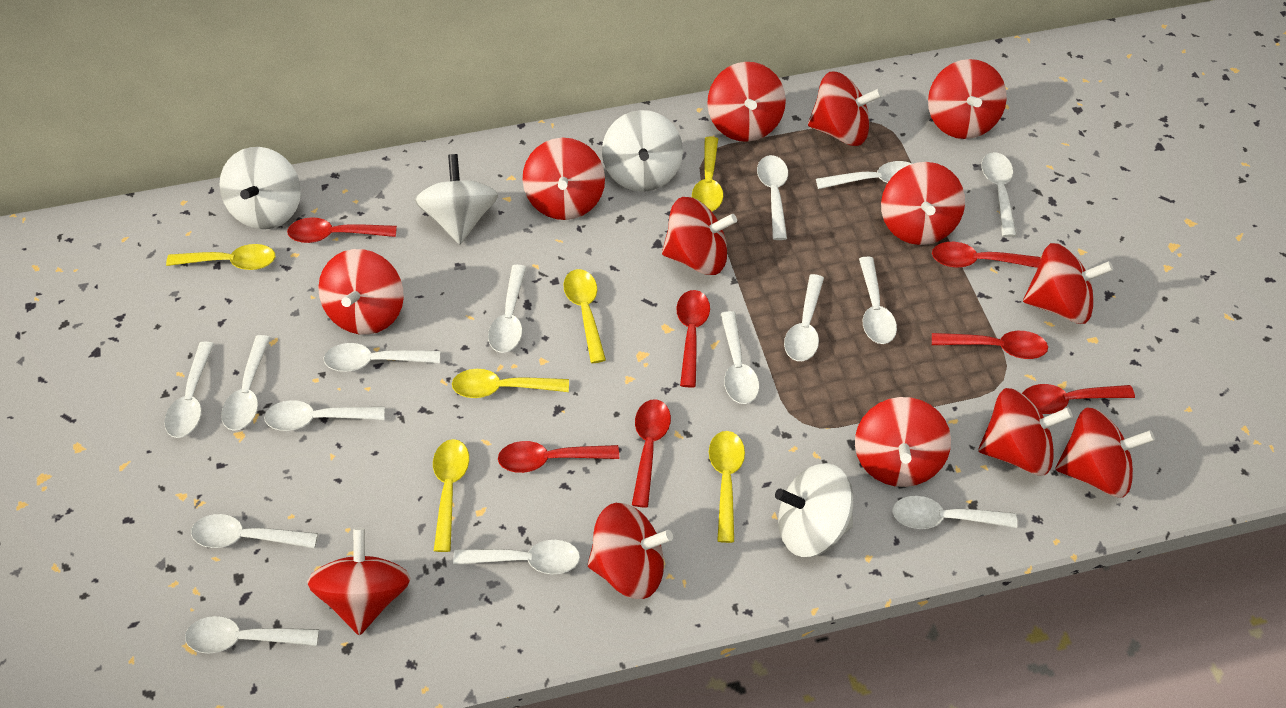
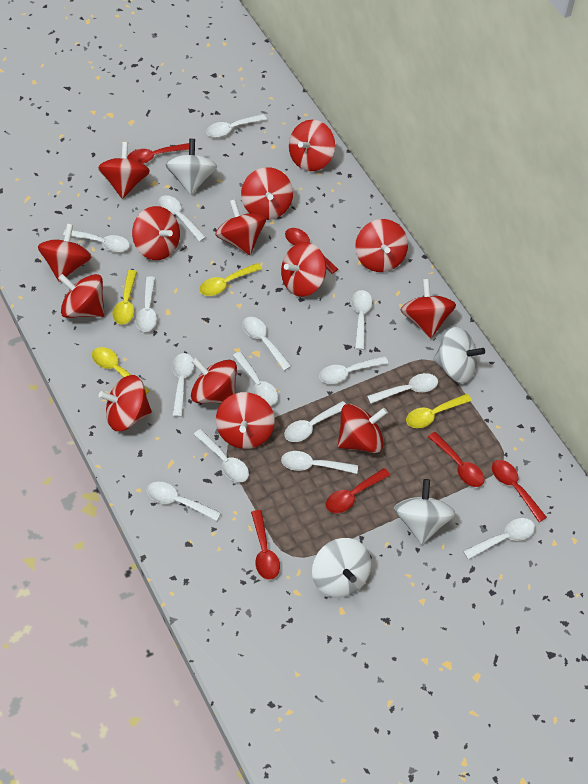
red spinning top: [307,527,411,635] [318,249,404,335] [522,138,605,220] [588,503,673,599] [662,197,737,275] [707,62,786,142] [808,71,883,146] [855,397,951,487] [881,162,965,245] [928,59,1007,139] [978,388,1073,475] [1023,243,1113,324] [1055,407,1155,497] = 13 -> [38,224,92,282] [58,274,105,318] [98,142,150,199] [99,375,152,431] [132,206,180,260] [191,358,237,403] [215,199,266,255] [216,392,275,449] [241,167,293,220] [281,242,326,297] [289,120,335,171] [338,404,388,453] [355,219,408,272] [401,279,456,338] = 14
red spoon: [287,217,397,243] [498,441,619,473] [632,399,671,508] [676,290,710,388] [932,242,1041,268] [932,331,1048,359] [1022,384,1135,414] = 7 -> [127,143,189,164] [251,510,280,580] [285,228,338,274] [326,468,390,513] [428,432,485,487] [492,460,547,522] = 6
yellow spoon: [166,244,275,270] [433,439,469,552] [452,369,569,398] [563,269,606,363] [692,136,723,211] [709,431,745,543] = 6 -> [92,347,150,394] [112,270,137,324] [199,263,262,296] [406,394,472,428] = 4

